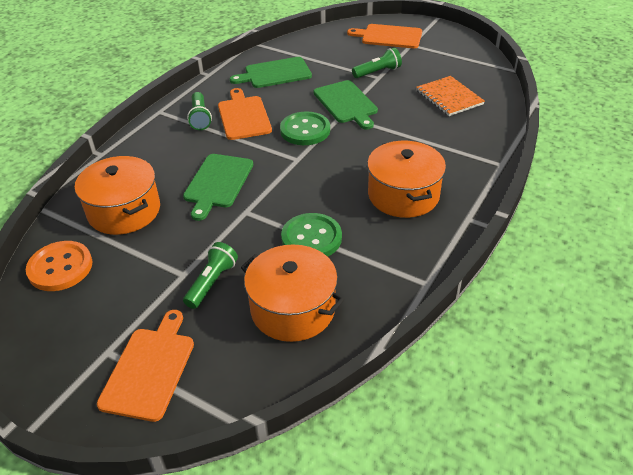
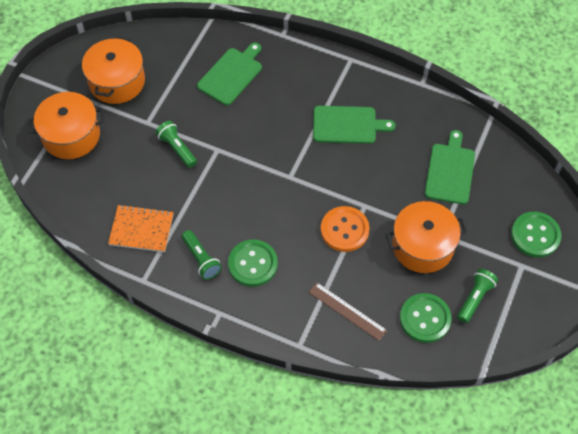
brown ruler: none = 0 -> [309,282,387,341] = 1
green button: [280,111,330,145] [281,213,342,257] = 2 -> [228,239,278,287] [400,293,452,343] [511,212,561,257] = 3
orange cutting board: [97,310,194,422] [218,88,272,140] [347,24,422,48] = 3 -> none = 0

